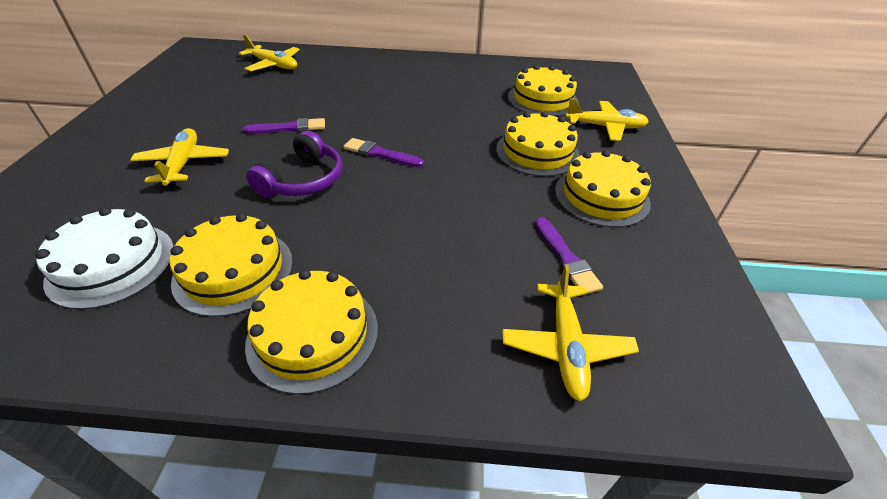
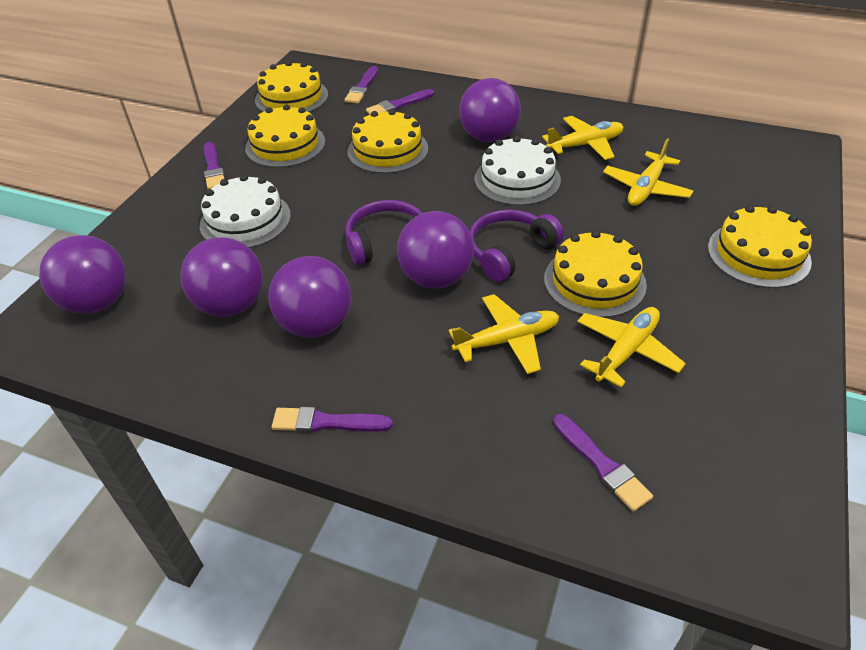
purple ball: none = 0 -> [39,235,126,314] [181,237,263,317] [268,256,351,338] [397,211,474,288] [459,78,521,142] = 5
purple brush: [242,118,325,134] [343,138,424,167] [535,217,603,295] = 3 -> [204,142,225,189] [272,407,393,433] [345,66,378,103] [366,89,434,115] [553,414,653,512] = 5
purple headphones: [246,131,342,198] = 1 -> [345,200,422,265] [470,209,564,282] = 2
white cake: [35,207,174,310] = 1 -> [200,175,291,248] [475,136,561,206] = 2

